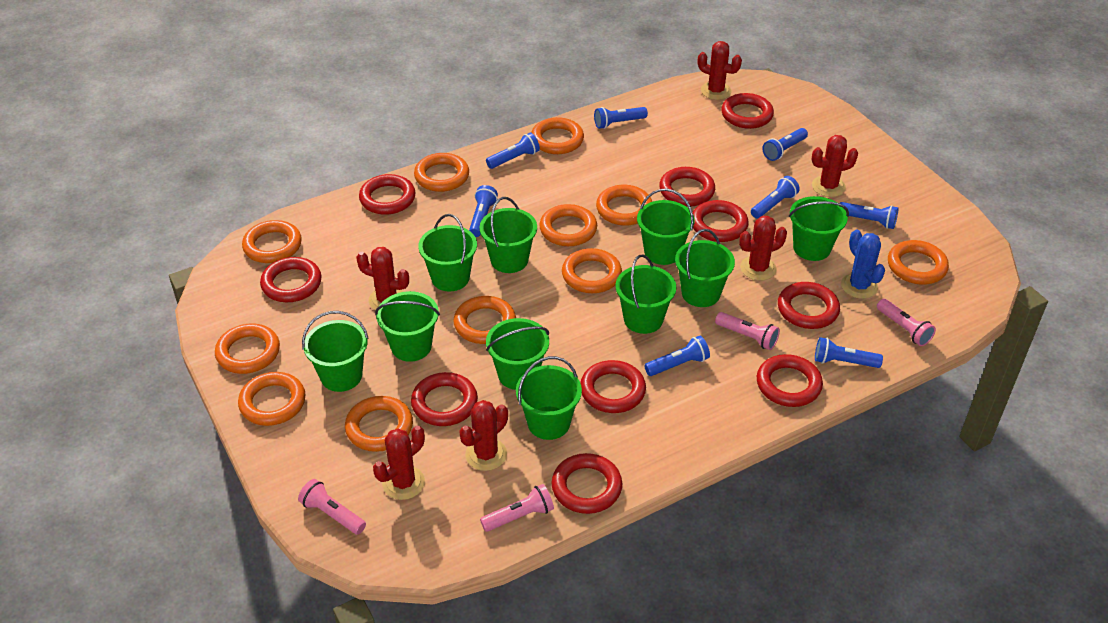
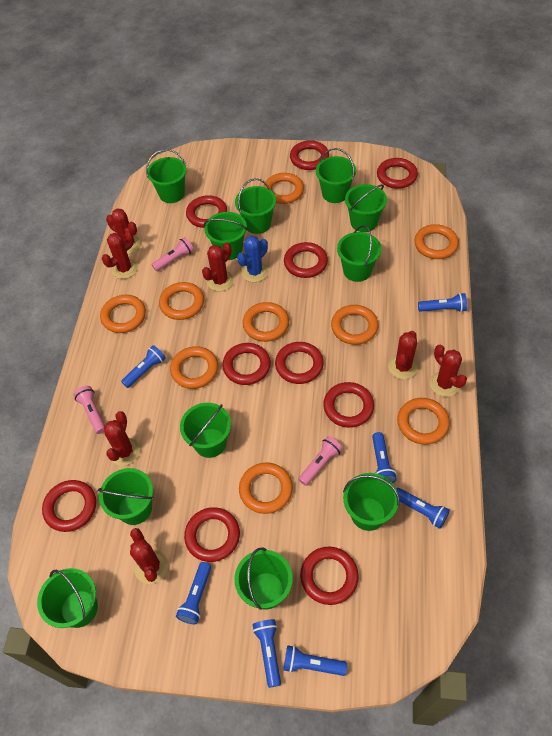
blue flashlight: [469,185,498,237] [486,132,540,169] [594,107,648,129] [644,336,710,376] [751,176,800,219] [762,128,808,161] [815,337,883,368] [839,202,899,229] = 8 -> [121,345,166,388] [176,562,211,624] [253,619,281,688] [284,645,347,676] [372,432,397,483] [396,488,450,529] [418,293,467,312] = 7
green bucket: [302,311,369,392] [375,291,440,362] [418,214,477,291] [479,197,537,273] [486,318,549,390] [516,356,582,440] [616,255,676,334] [637,189,695,265] [675,229,735,307] [789,196,849,261] = 10 -> [37,568,98,628] [98,468,153,525] [146,149,187,203] [180,403,231,458] [204,212,247,260] [234,547,293,610] [235,178,276,234] [316,148,356,203] [337,225,381,282] [343,473,400,531] [345,184,387,232] = 11
orange ring: [215,324,280,374] [238,372,306,426] [242,220,302,263] [345,396,413,452] [414,153,469,192] [453,296,516,344] [531,117,584,154] [539,204,597,246] [562,248,622,293] [596,185,652,226] [888,240,949,285] = 11 -> [100,295,146,333] [159,282,204,320] [170,346,218,389] [239,462,293,514] [243,302,289,342] [264,173,304,204] [331,305,378,345] [397,398,450,445] [414,224,459,259] = 9
pink flashlight: [298,479,366,535] [480,484,554,532] [715,312,780,350] [877,299,936,346] = 4 -> [74,386,105,434] [152,237,194,271] [298,436,343,486] = 3
red cactus: [356,247,409,310] [373,426,425,500] [459,400,508,471] [698,41,742,100] [739,216,787,281] [812,135,858,197] = 6 -> [102,231,138,279] [104,411,140,466] [106,208,141,254] [130,528,168,584] [202,242,234,291] [388,331,418,379] [430,345,467,397] = 7

